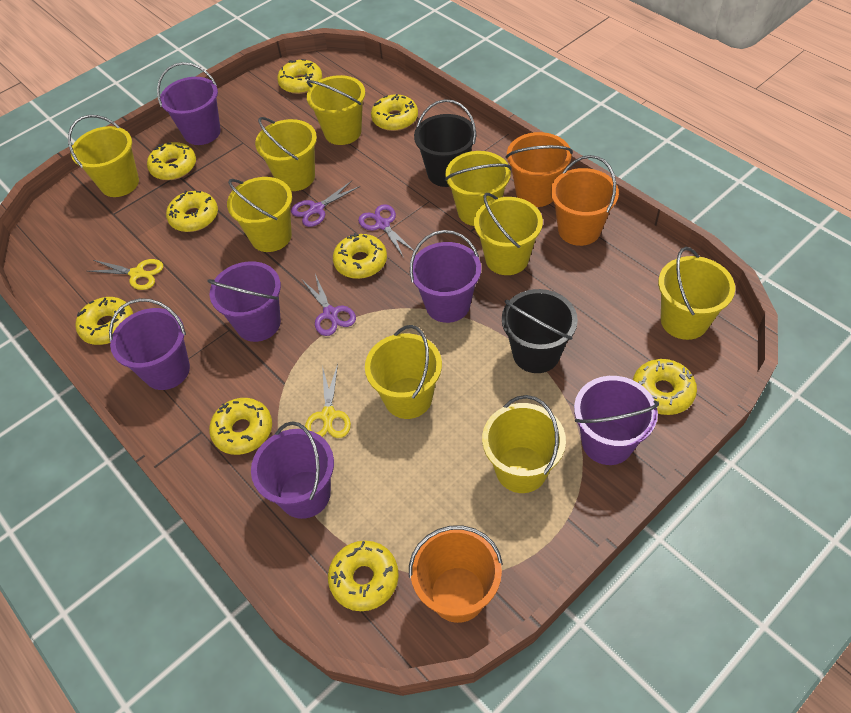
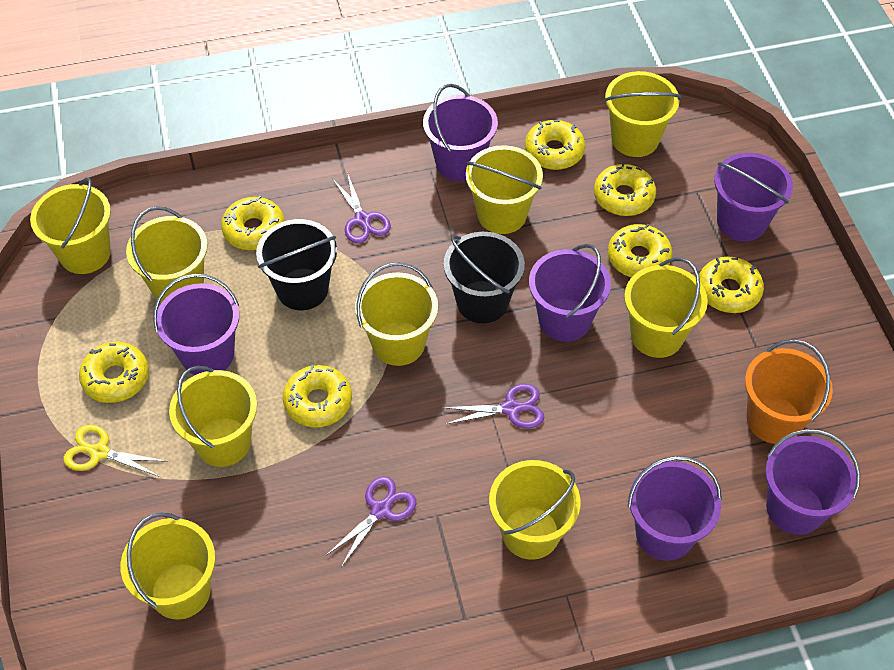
orange bucket: [409,525,503,623] [506,132,573,207] [551,155,619,246] = 3 -> [745,339,833,444] = 1
yellow donut: [76,297,133,345] [147,142,196,180] [166,190,218,232] [209,398,272,455] [277,59,322,94] [328,541,399,611] [333,233,387,279] [371,94,418,131] [633,359,697,415] = 9 -> [79,342,149,403] [221,196,285,250] [283,365,352,428] [525,120,585,170] [594,162,656,216] [608,224,673,278] [699,256,764,313] = 7
yellow scissors: [87,259,163,290] [305,364,351,438] = 2 -> [63,425,168,477] = 1

